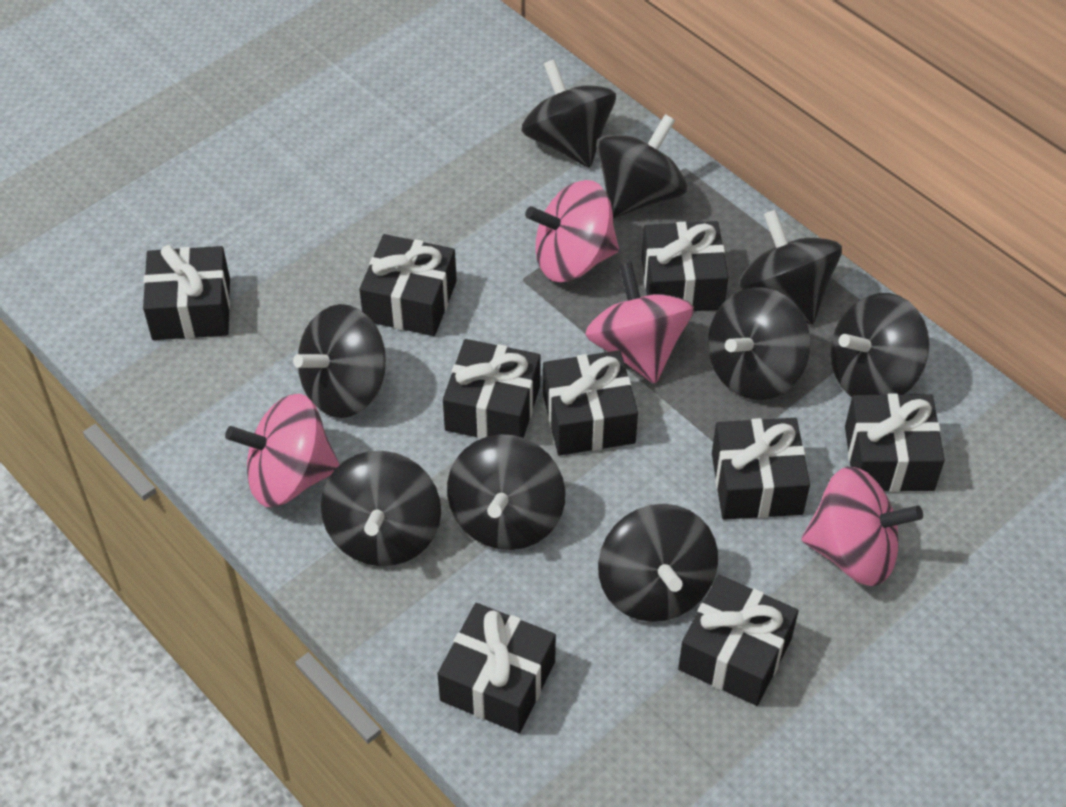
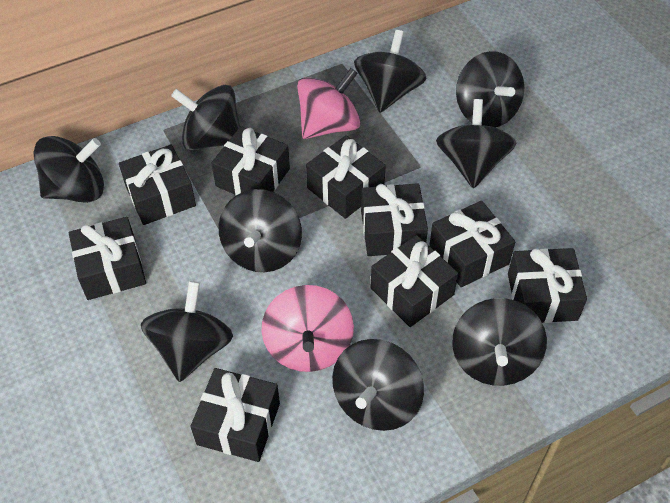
pink spinning top: [225,394,340,507] [525,180,619,282] [585,262,694,384] [802,467,923,586] = 4 -> [262,285,354,372] [297,68,361,139] = 2

